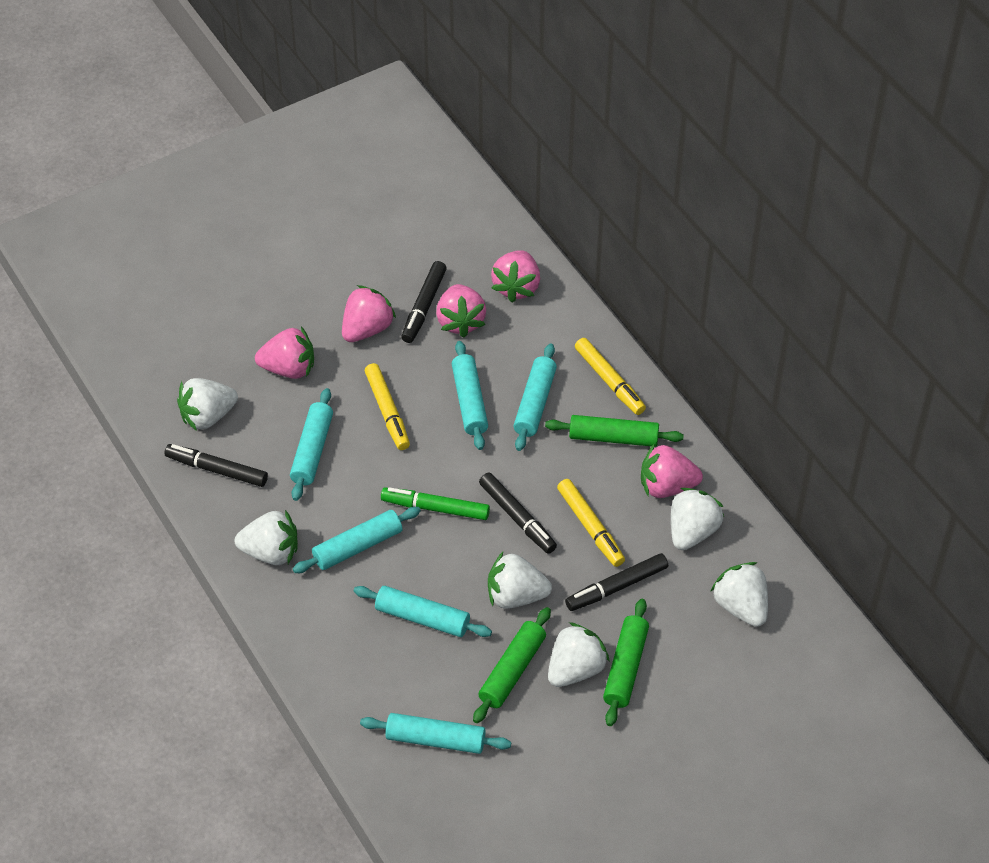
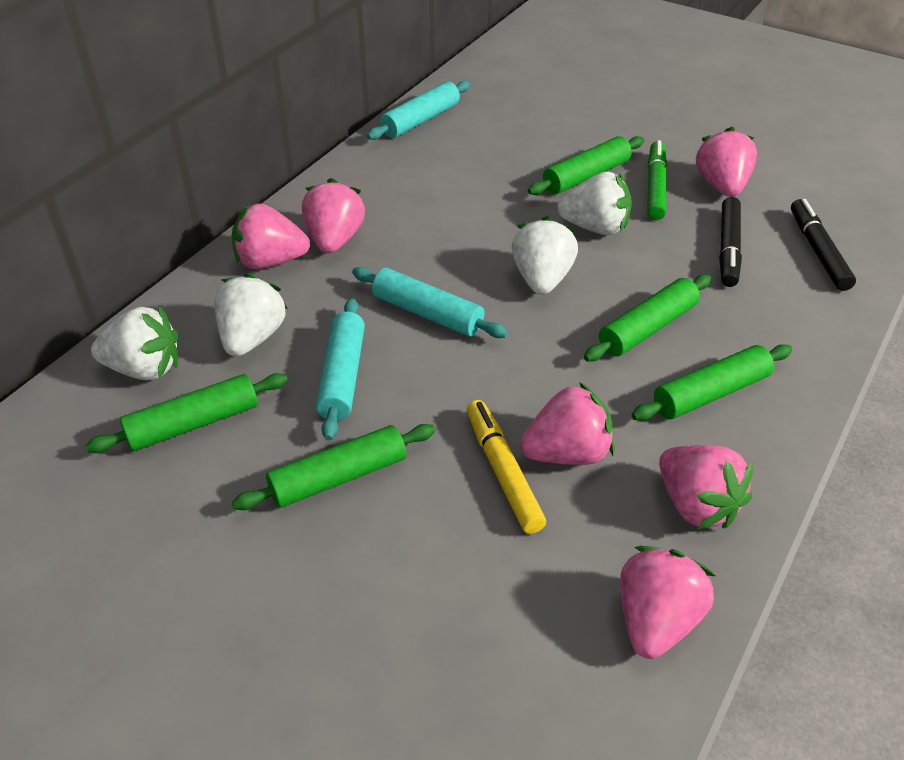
black marker: [164,444,268,487] [401,261,447,343] [479,473,557,554] [565,553,668,611] = 4 -> [719,197,742,287] [791,199,856,291] = 2
green rolling pin: [473,607,551,723] [545,415,684,447] [603,599,649,726] = 3 -> [85,373,288,453] [232,424,435,510] [528,136,644,195] [584,275,711,362] [632,344,792,421] = 5
pink strawberry: [255,327,314,379] [342,285,396,342] [436,284,486,338] [491,250,540,302] [641,444,703,498] = 5 -> [232,203,310,269] [302,178,365,253] [520,382,615,465] [620,546,716,659] [659,445,753,530] [695,127,757,197] = 6
turquoise rolling pin: [290,388,333,501] [293,507,421,573] [354,586,492,637] [360,713,511,754] [452,341,488,450] [514,343,557,451] = 6 -> [316,298,365,440] [352,267,508,338] [367,81,470,140] = 3
white strawberry: [177,378,238,431] [235,510,298,565] [488,552,552,609] [548,622,610,687] [671,488,724,550] [710,562,768,627] = 6 -> [91,307,178,380] [214,273,288,357] [511,216,578,295] [557,171,632,235] = 4
yellow marker: [365,363,410,450] [557,479,625,567] [575,338,646,415] = 3 -> [467,400,546,534] = 1

